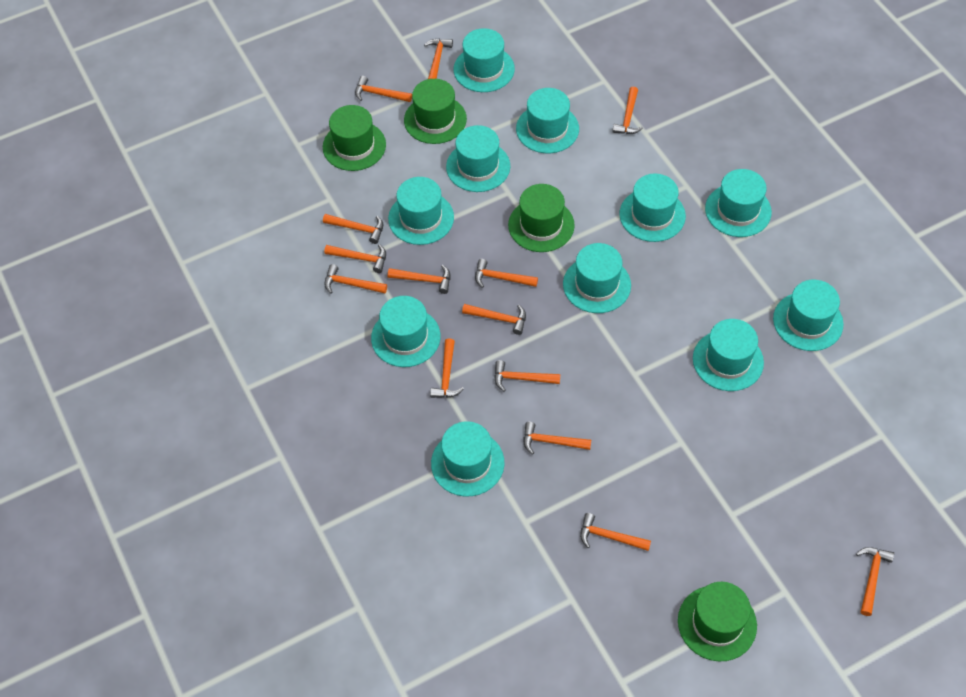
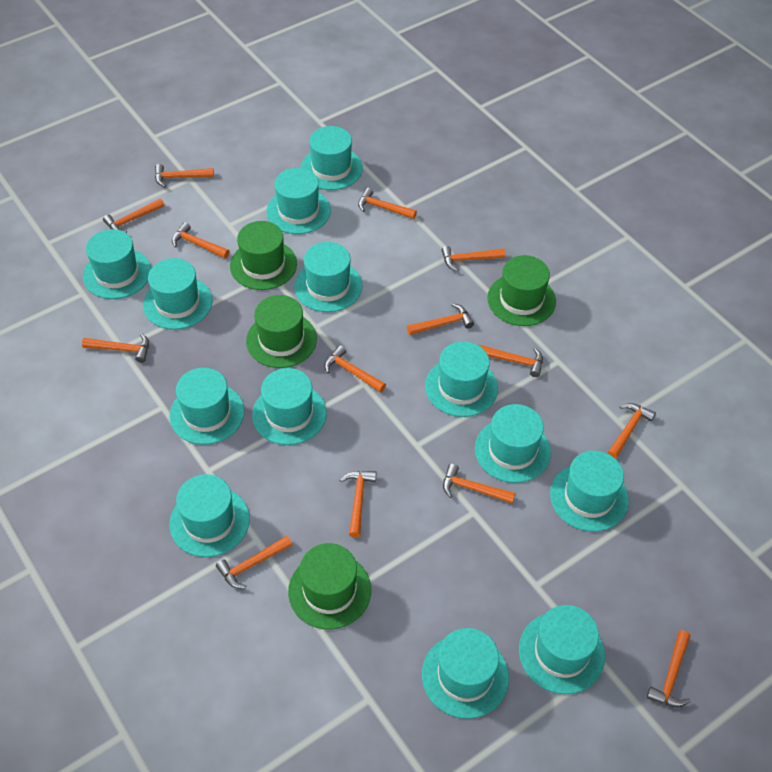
turquoise hat: [371,296,441,367] [388,177,454,245] [431,421,504,497] [446,125,510,192] [454,28,515,92] [516,88,579,153] [563,243,631,313] [620,174,686,242] [693,319,764,391] [705,169,772,237] [773,280,844,351] = 11 -> [83,229,151,299] [143,258,212,330] [169,368,244,445] [170,474,250,557] [252,368,327,445] [266,168,331,234] [294,242,363,312] [301,126,363,190] [422,628,509,719] [425,341,498,417] [475,404,551,483] [519,605,605,694] [550,451,629,532] = 13

